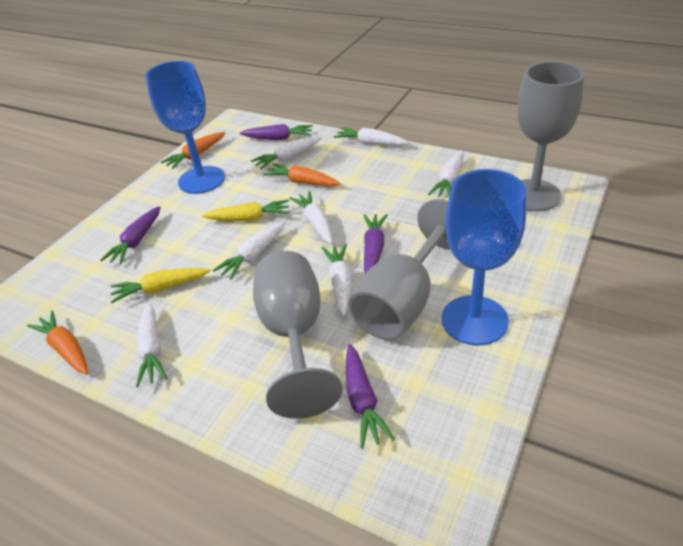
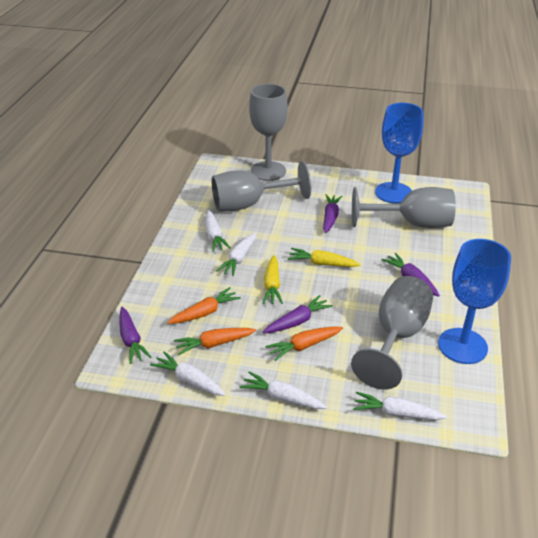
grey goblet: [253,251,343,419] [349,199,451,340] [518,61,584,211] = 3 -> [212,161,311,211] [249,84,288,181] [351,276,433,390] [352,187,456,228] = 4
white carrot: [136,303,167,387] [213,221,286,280] [251,136,322,169] [289,191,332,244] [322,244,352,316] [333,127,409,145] [428,150,464,197] = 7 -> [150,351,226,396] [206,210,231,252] [216,233,256,276] [240,371,327,409] [353,392,447,420] = 5

